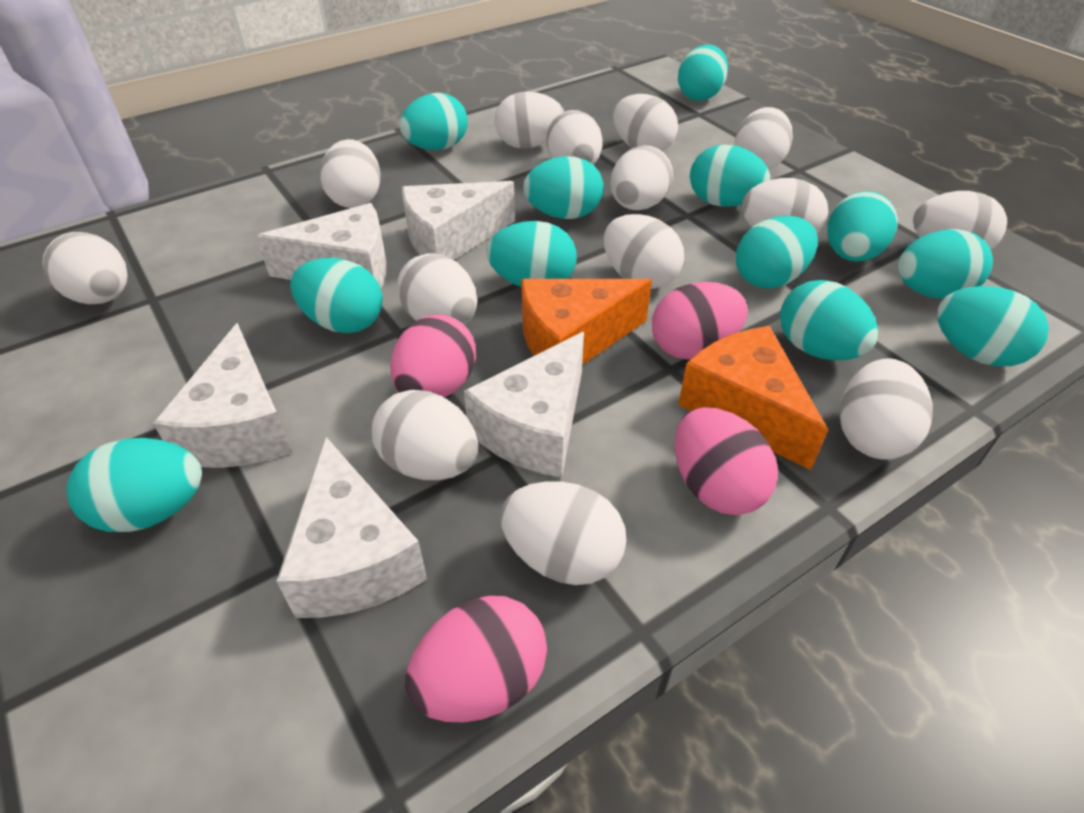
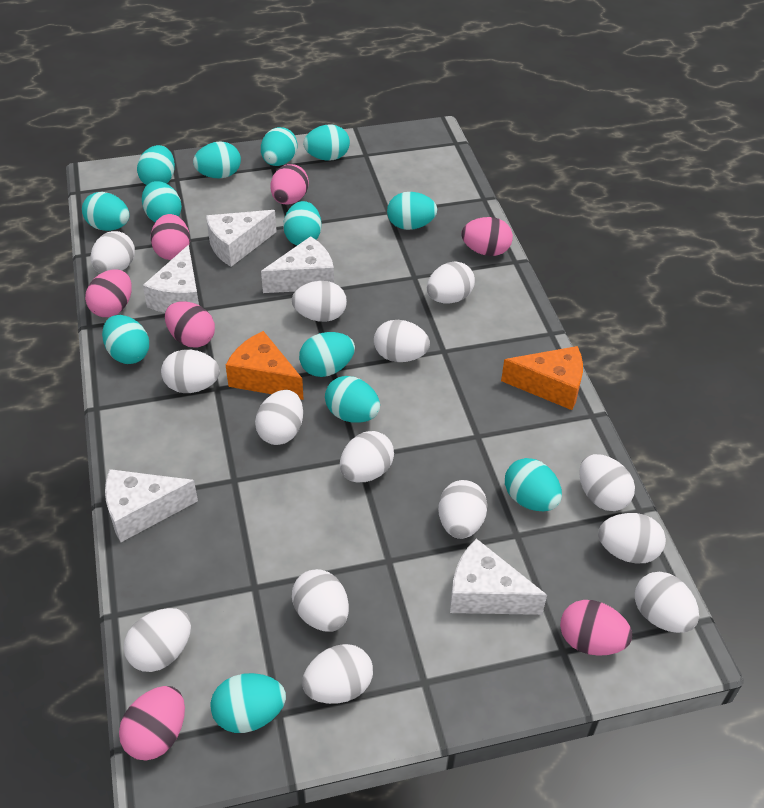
pink egg: [390,315,476,397] [405,596,547,722] [652,282,748,360] [675,407,778,515] = 4 -> [85,269,132,317] [119,686,185,760] [151,214,190,260] [165,301,215,348] [271,164,309,205] [461,217,513,256] [560,600,632,656] = 7
turquoise egg: [67,438,202,532] [290,258,383,333] [400,93,468,150] [486,221,577,287] [523,156,604,219] [678,45,728,101] [690,145,770,207] [736,216,818,288] [780,280,878,360] [827,191,898,262] [898,229,993,299] [937,286,1049,366] = 12 -> [82,192,130,231] [102,315,149,364] [137,145,175,185] [142,181,182,222] [193,141,241,179] [210,673,286,733] [261,127,298,166] [283,201,322,245] [299,332,355,377] [303,124,350,161] [325,376,380,423] [387,192,437,230] [505,458,562,511] = 13

